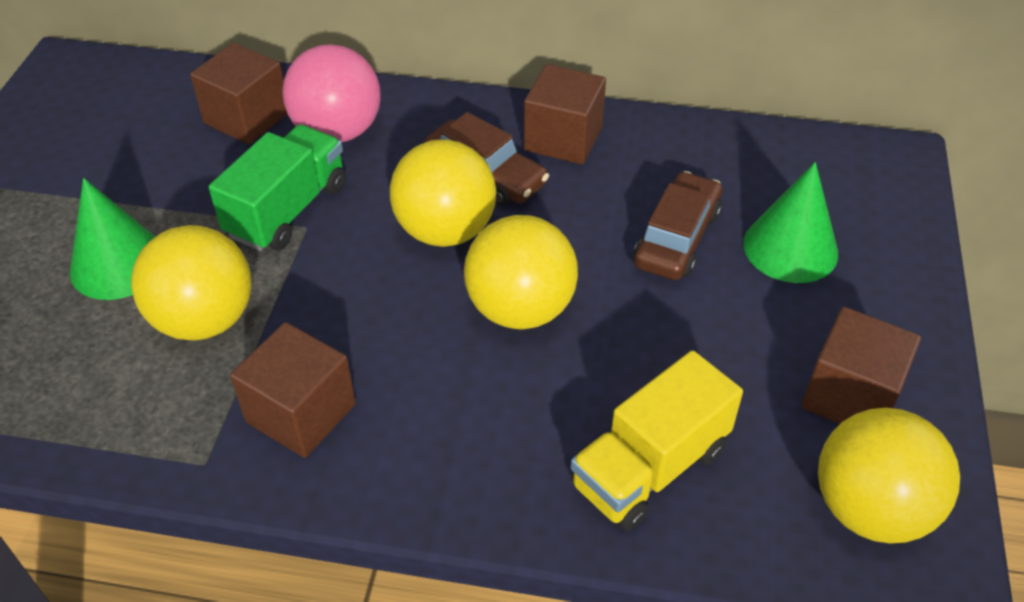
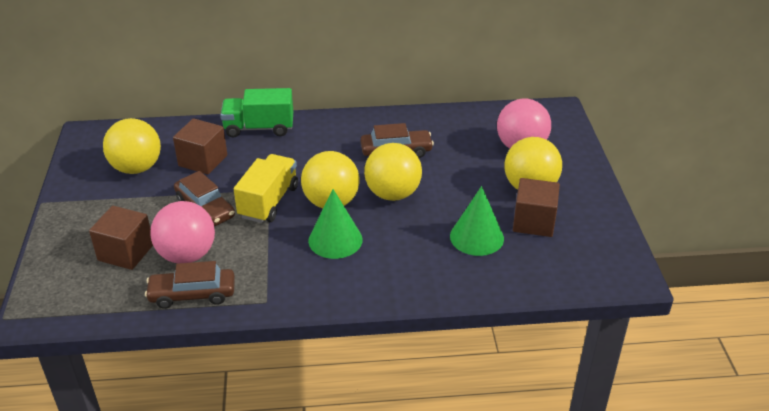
brown car: [424,112,549,206] [634,171,722,280] = 2 -> [145,261,235,309] [174,171,235,226] [360,123,434,158] = 3
brown cube: [190,43,287,144] [230,322,356,458] [524,64,606,164] [801,307,921,424] = 4 -> [89,206,153,270] [173,118,227,175] [513,178,560,237] = 3
pink ball: [282,44,381,142] = 1 -> [150,201,215,264] [497,99,551,149] = 2

